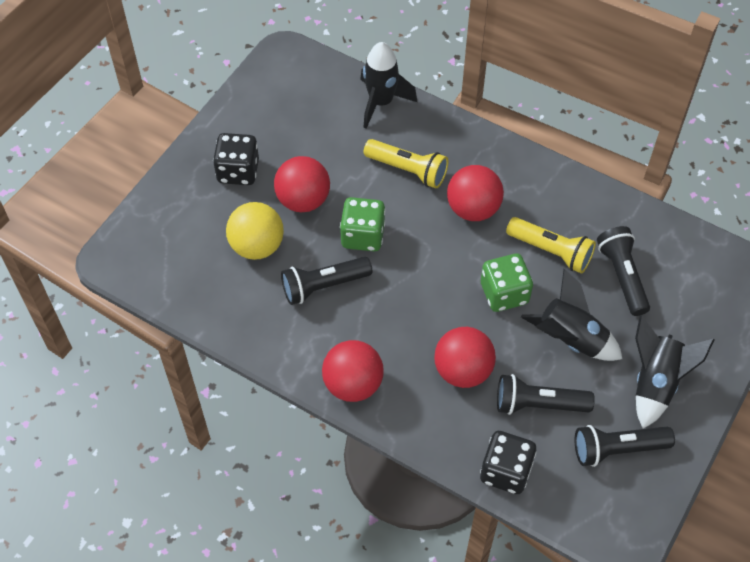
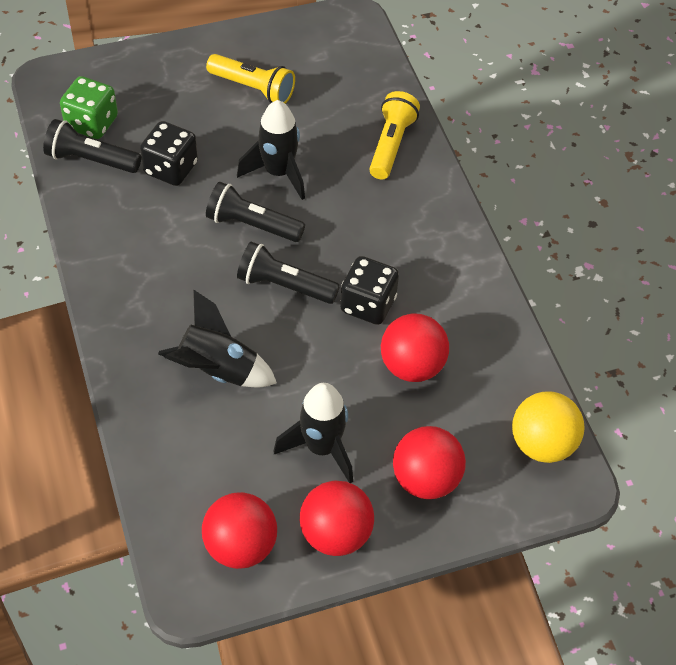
black flashlight: [281,257,373,305] [497,374,595,415] [575,425,675,467] [597,226,650,316] = 4 -> [43,119,141,173] [206,182,305,242] [237,242,340,304] = 3
green dice: [340,197,385,251] [481,254,533,312] = 2 -> [60,76,118,139] = 1

